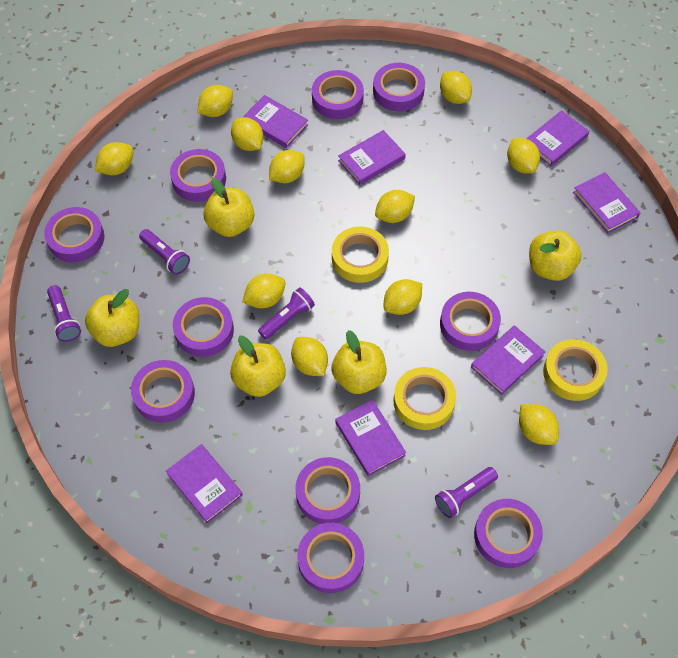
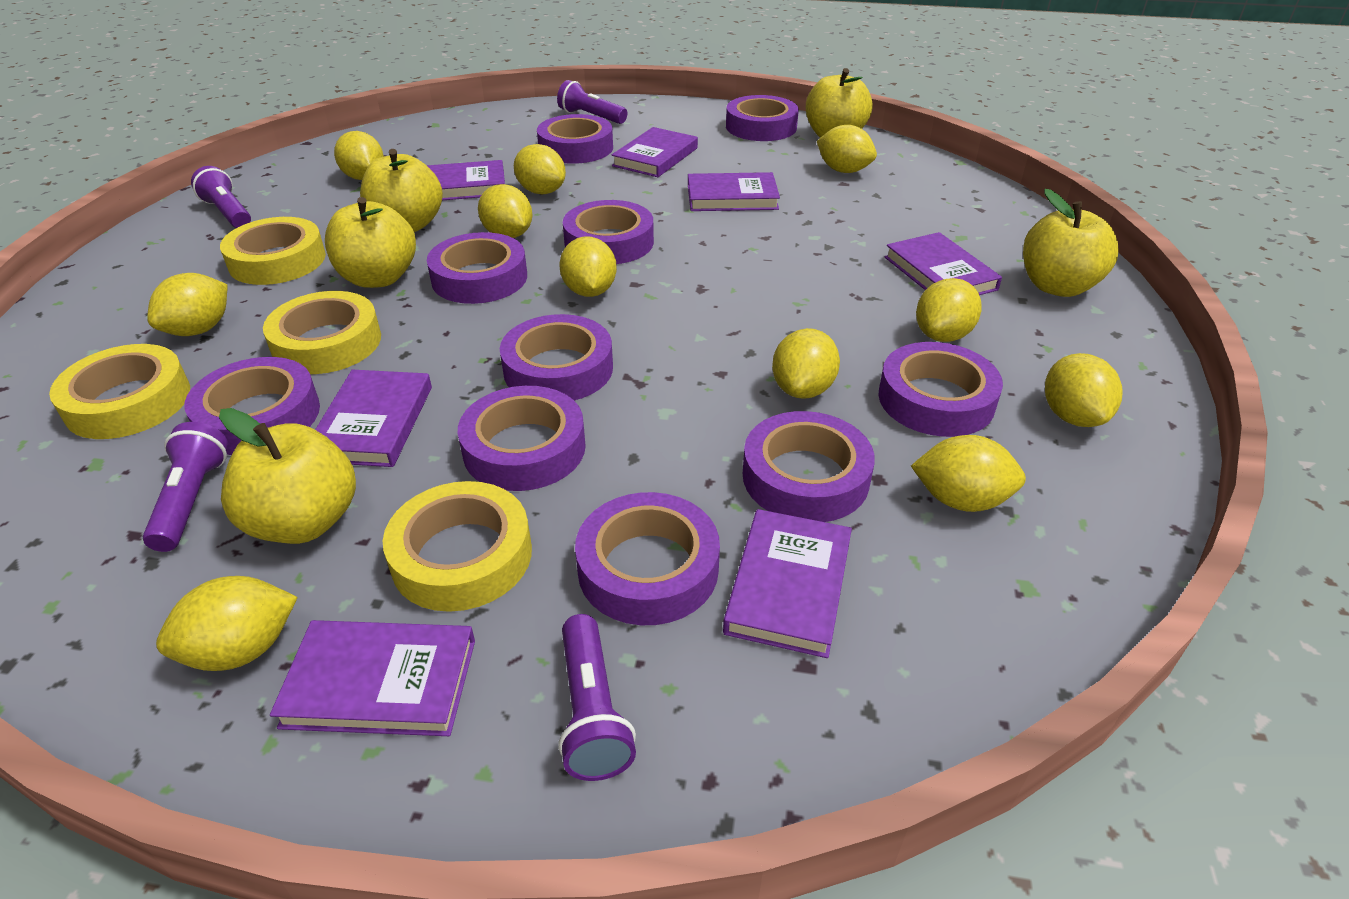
yellow tape: [332,226,389,283] [393,367,456,430] [543,339,608,401] = 3 -> [49,344,190,439] [220,217,326,285] [263,291,381,374] [383,481,532,612] = 4

